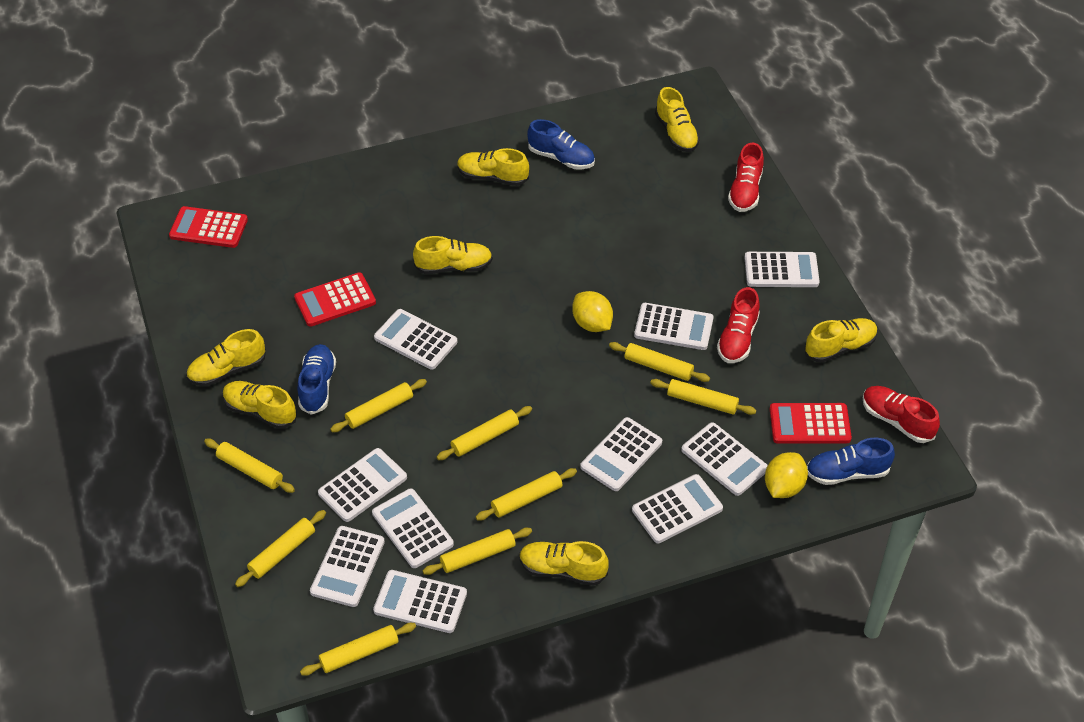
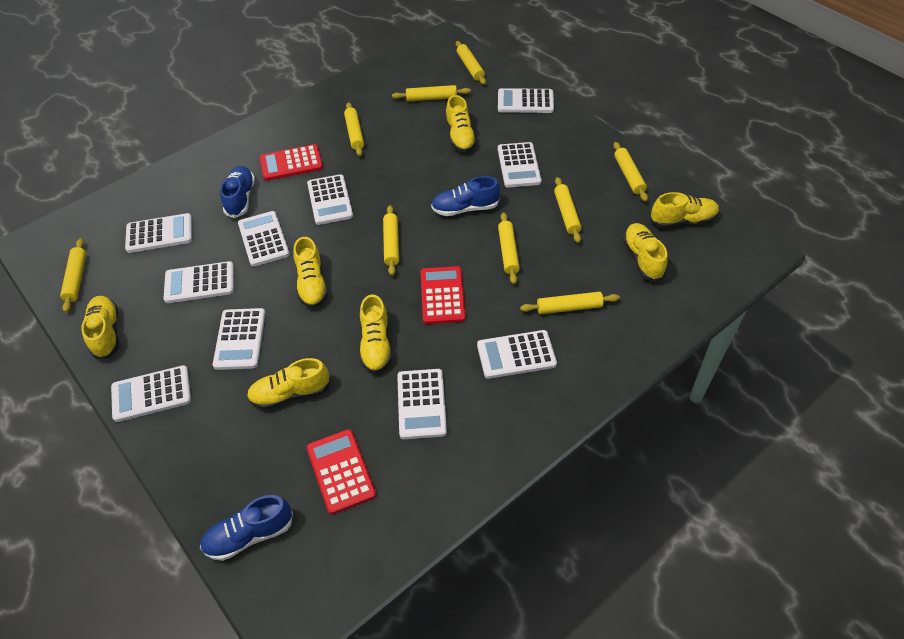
red shoe: [717,287,760,363] [728,143,764,212] [863,386,940,443] = 3 -> none = 0
yellow lemon: [572,291,613,332] [765,452,808,498] = 2 -> none = 0

